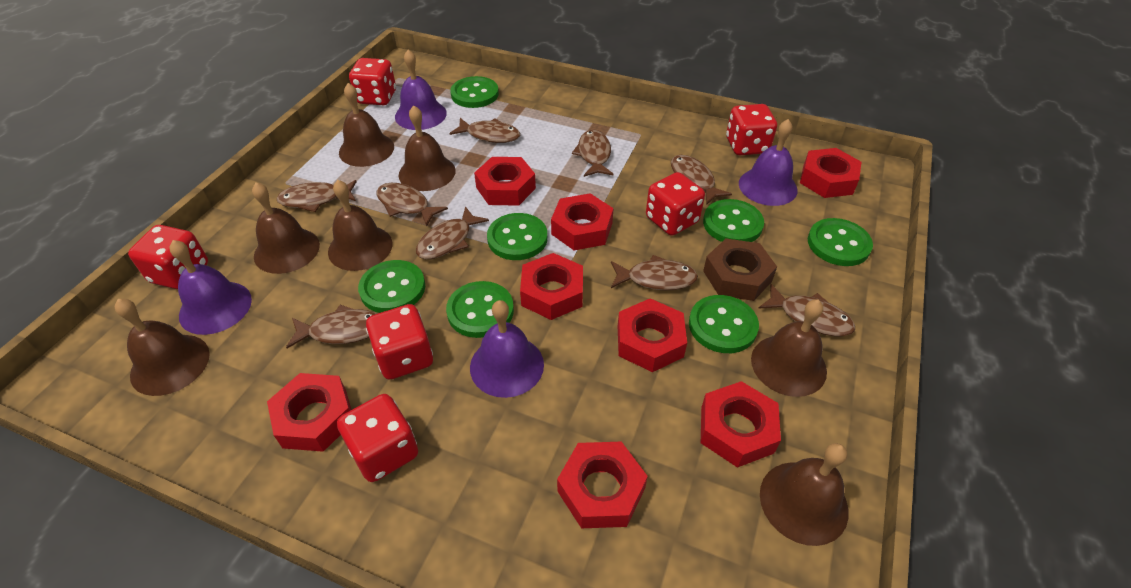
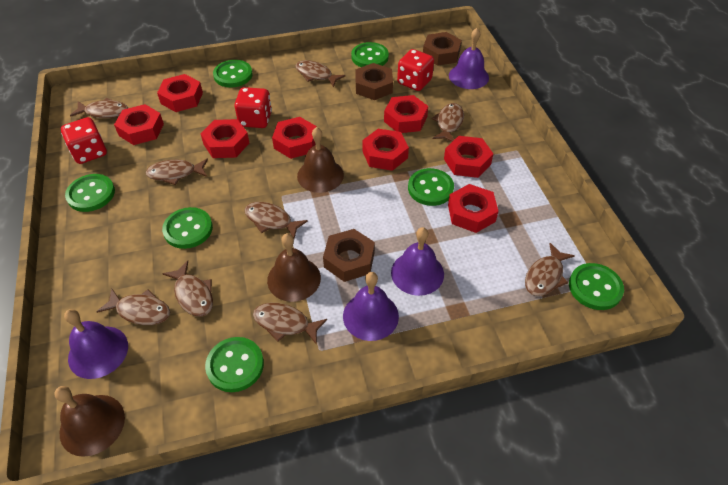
brown bell: [115,299,210,396] [252,182,320,274] [328,180,393,271] [339,83,394,167] [399,105,456,191] [751,300,827,397] [760,443,848,546] = 7 -> [54,386,125,457] [267,233,321,302] [297,127,344,193] = 3
brown nut: [703,238,777,301] = 1 -> [323,229,375,282] [355,63,393,100] [423,32,462,66] = 3
red dice: [128,225,208,290] [337,394,418,482] [349,58,396,105] [366,304,433,380] [646,172,705,236] [726,104,777,155] = 6 -> [61,117,107,164] [234,87,272,128] [397,49,434,91] = 3

